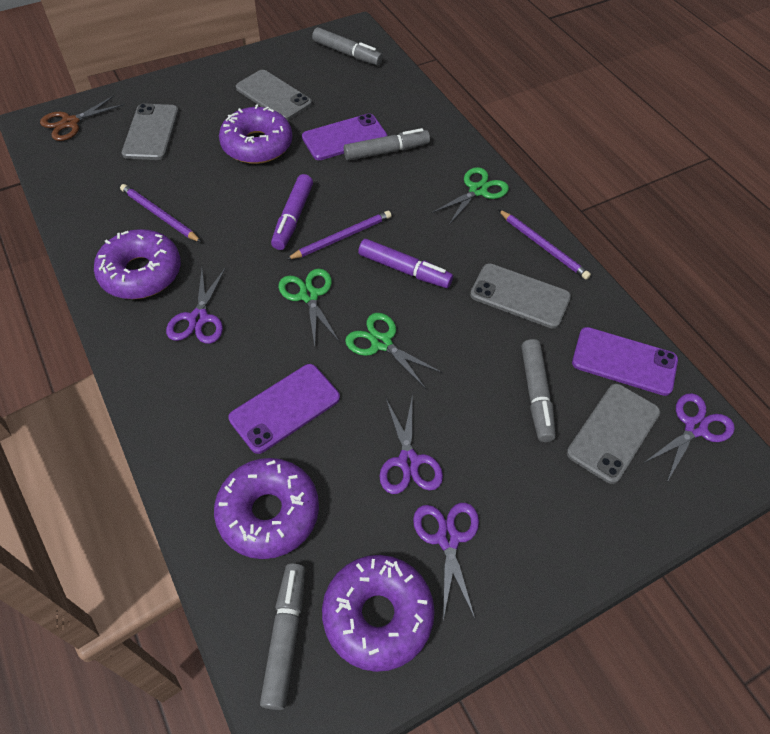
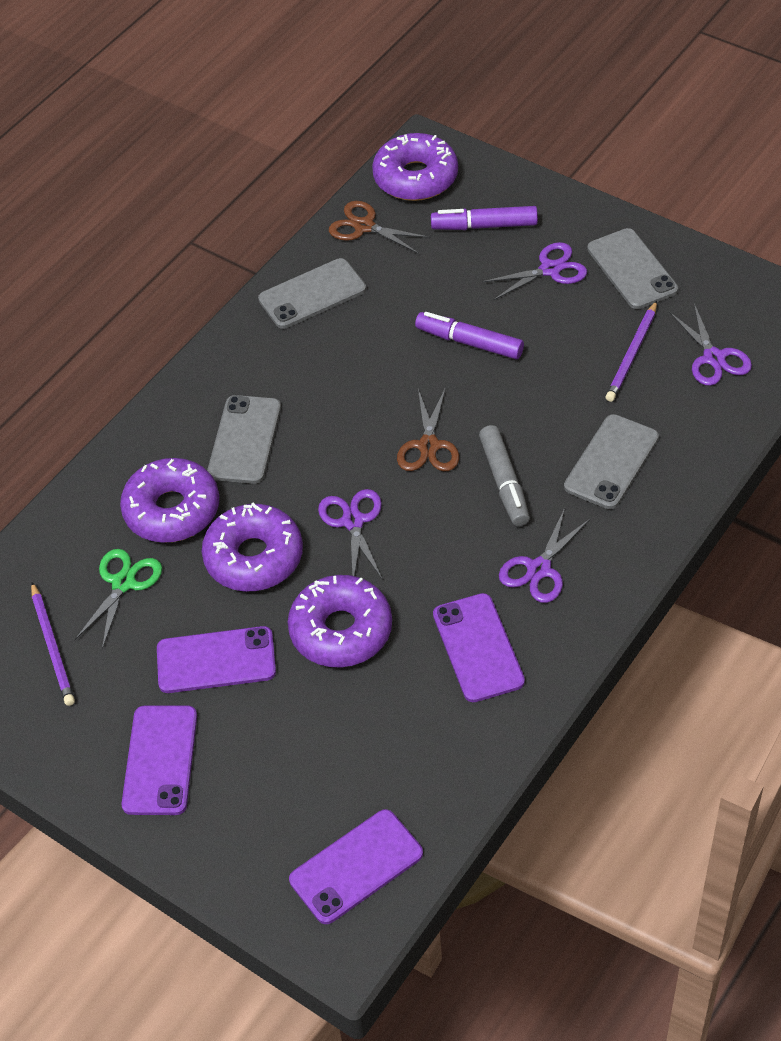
brown scissors: [40,95,124,141] = 1 -> [329,201,431,253] [397,387,459,471] = 2
green scissors: [278,268,339,347] [345,313,443,389] [432,167,509,225] = 3 -> [75,549,162,649] = 1
grey marker: [260,563,305,710] [312,27,383,65] [344,128,430,161] [521,339,556,442] = 4 -> [479,425,530,526] = 1
purple pencil: [120,184,202,243] [286,211,391,260] [499,210,591,280] = 3 -> [31,582,75,706] [606,301,657,402] = 2
purple phone: [229,364,340,454] [302,113,387,160] [572,327,678,396] = 3 -> [121,705,197,815] [157,626,276,693] [289,809,423,924] [433,593,525,702] = 4

